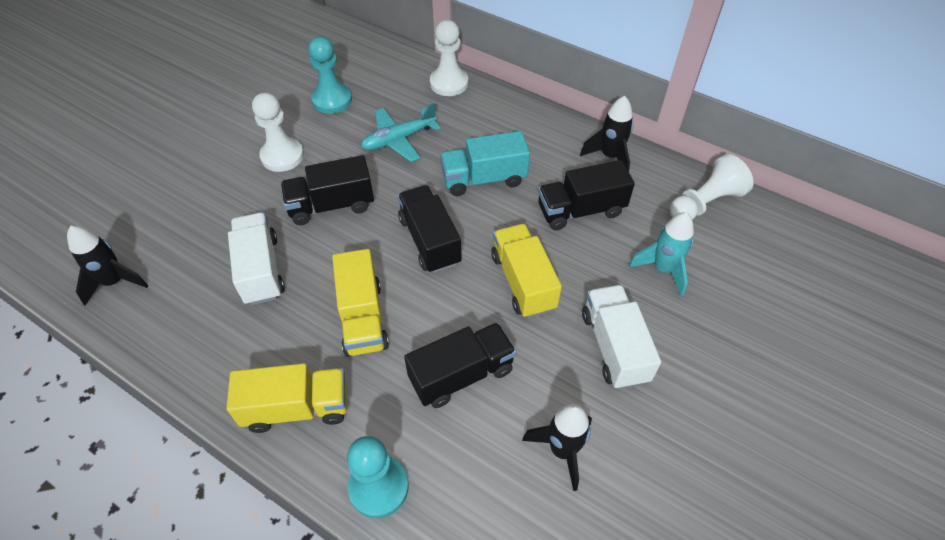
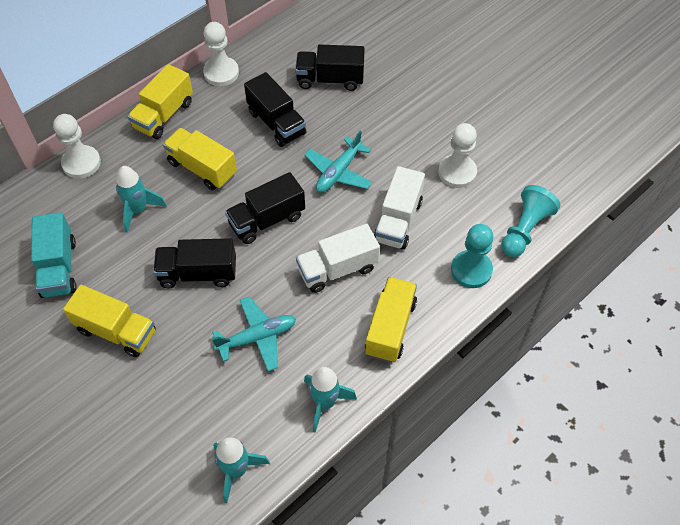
black rocket: [67,226,148,306] [522,404,592,491] [580,96,633,172] = 3 -> none = 0
turquoise plane: [361,103,441,162] = 1 -> [212,297,296,371] [304,130,372,193] = 2
turquoise rocket: [629,212,694,296] = 1 -> [116,166,167,233] [213,437,270,503] [304,367,357,433] = 3
yellow truck: [226,363,347,433] [332,249,389,357] [491,224,562,318] = 3 -> [63,285,156,357] [127,64,193,139] [163,128,237,190] [365,277,417,363] = 4

